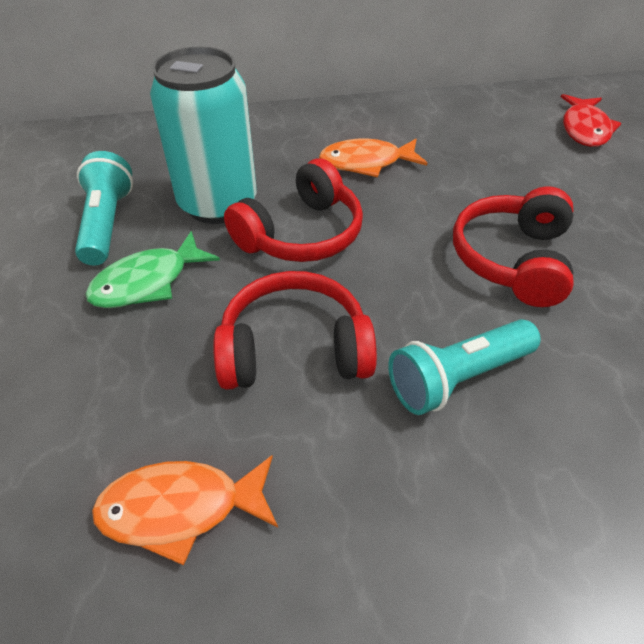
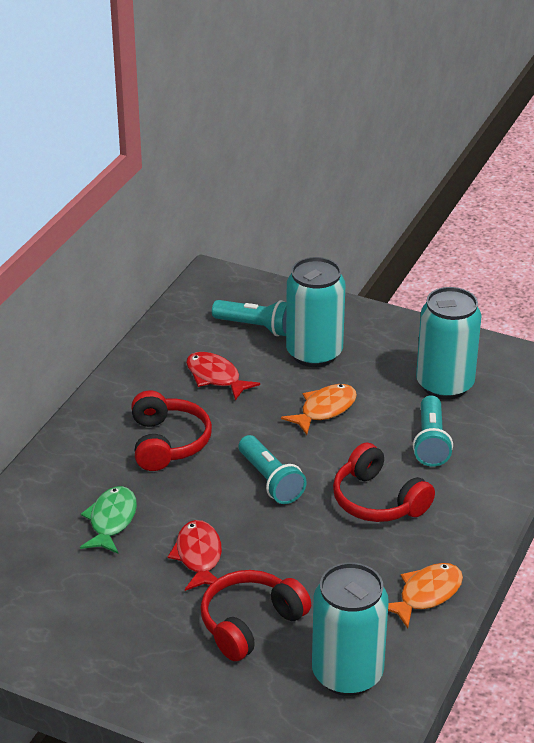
red fish: [561,94,622,147] = 1 -> [168,520,222,591] [186,352,260,401] = 2
turquoise can: [150,47,257,224] = 1 -> [286,257,345,367] [312,563,389,696] [416,287,482,400] = 3
turquoise flashlight: [75,151,133,265] [388,319,541,415] = 2 -> [212,300,287,336] [239,435,307,504] [413,395,453,467] = 3

